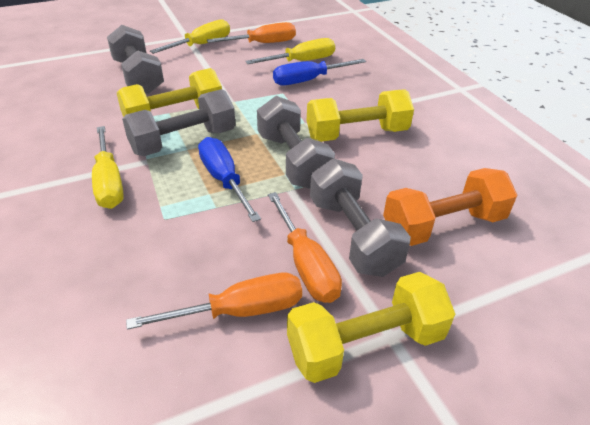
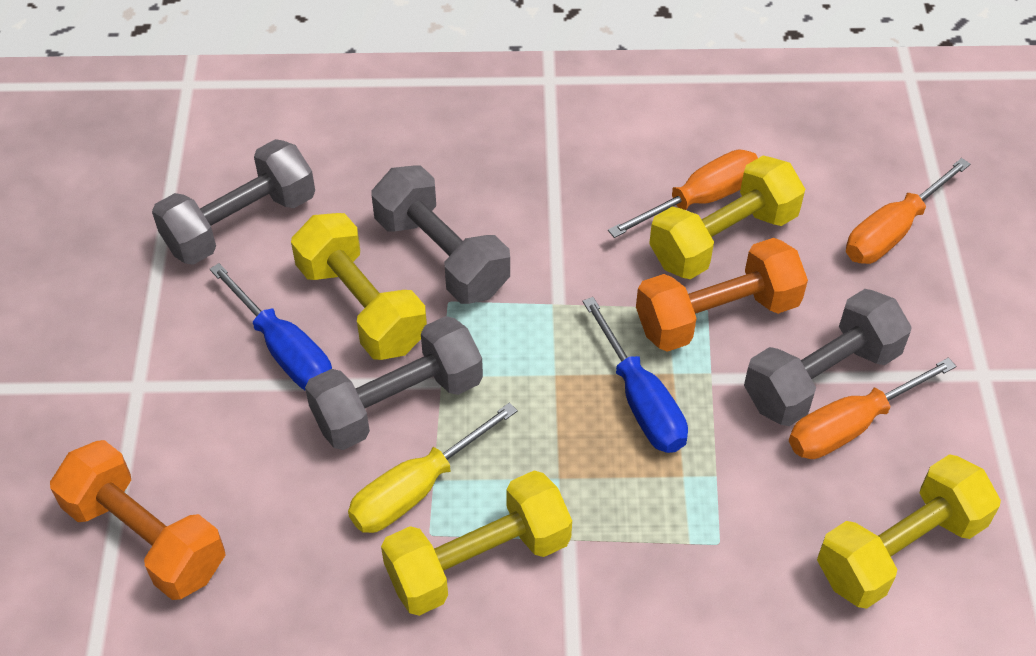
orange dumbbell: [383,168,517,246] = 1 -> [50,440,225,600] [636,238,808,352] = 2
yellow dumbbell: [117,68,222,117] [287,272,455,383] [307,89,414,142] = 3 -> [291,213,427,360] [381,471,572,616] [649,156,805,279] [817,454,1001,609] = 4
yellow screwdriver: [92,126,124,209] [150,19,230,54] [245,38,335,64] = 3 -> [348,402,518,533] = 1

